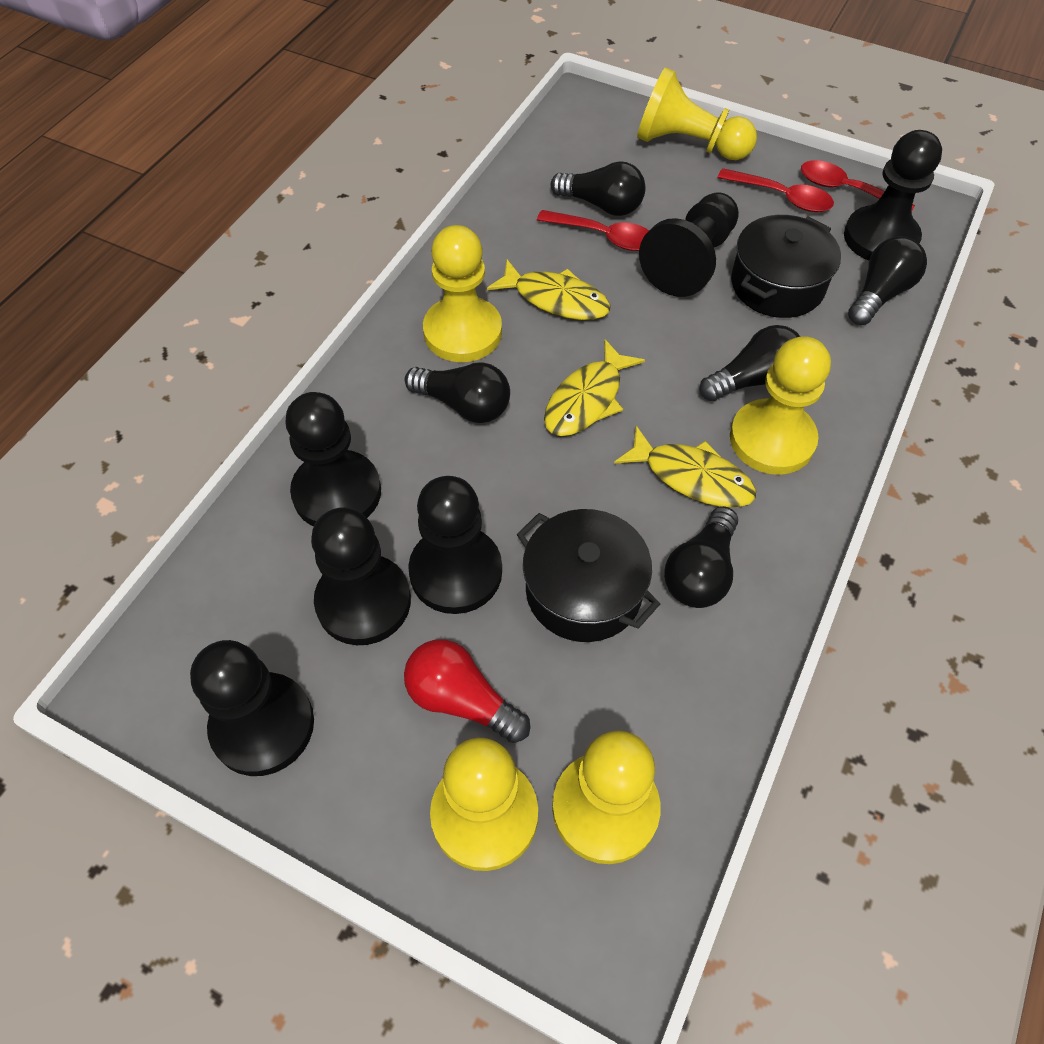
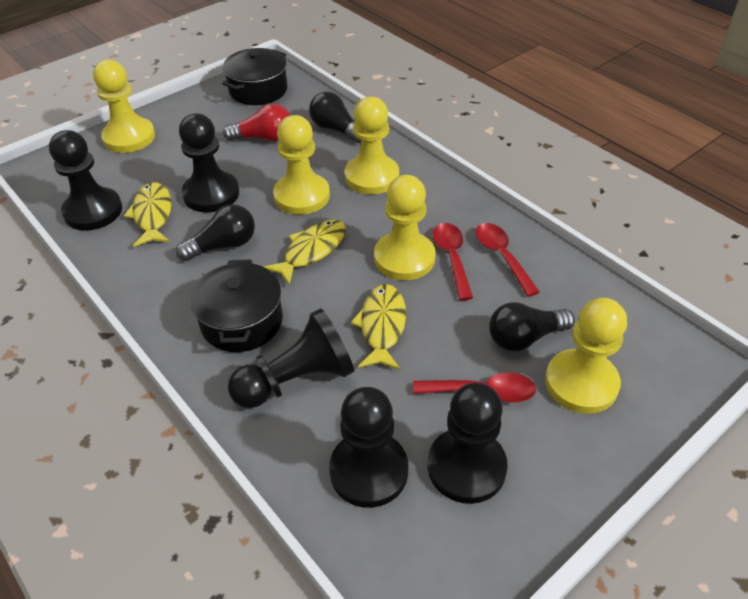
black light bulb: [405,362,510,423] [551,161,645,216] [664,506,738,608] [699,325,800,401] [848,236,927,325] = 5 -> [176,204,255,261] [309,91,361,143] [489,302,575,352] = 3
black pawn: [190,640,314,776] [285,392,381,526] [311,507,411,645] [408,476,502,614] [639,192,739,297] [844,130,942,260] = 6 -> [49,130,122,231] [179,113,239,212] [228,308,354,408] [329,387,408,508] [428,383,508,504] = 5

